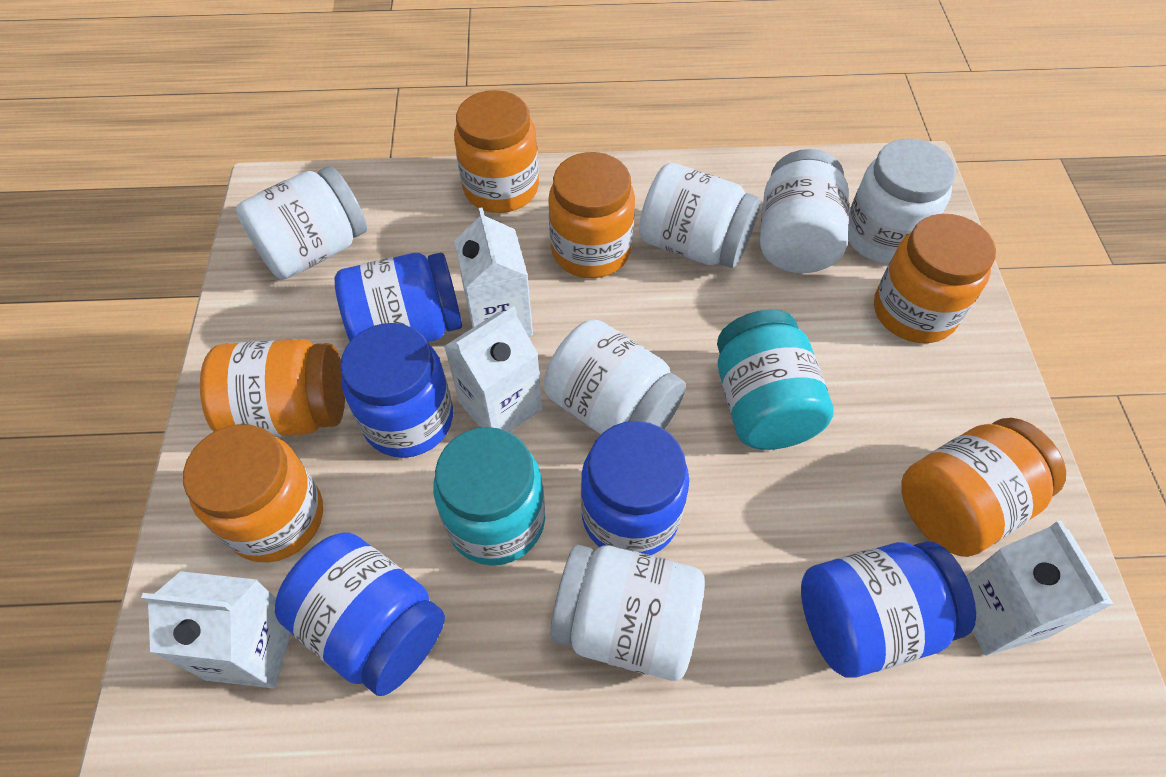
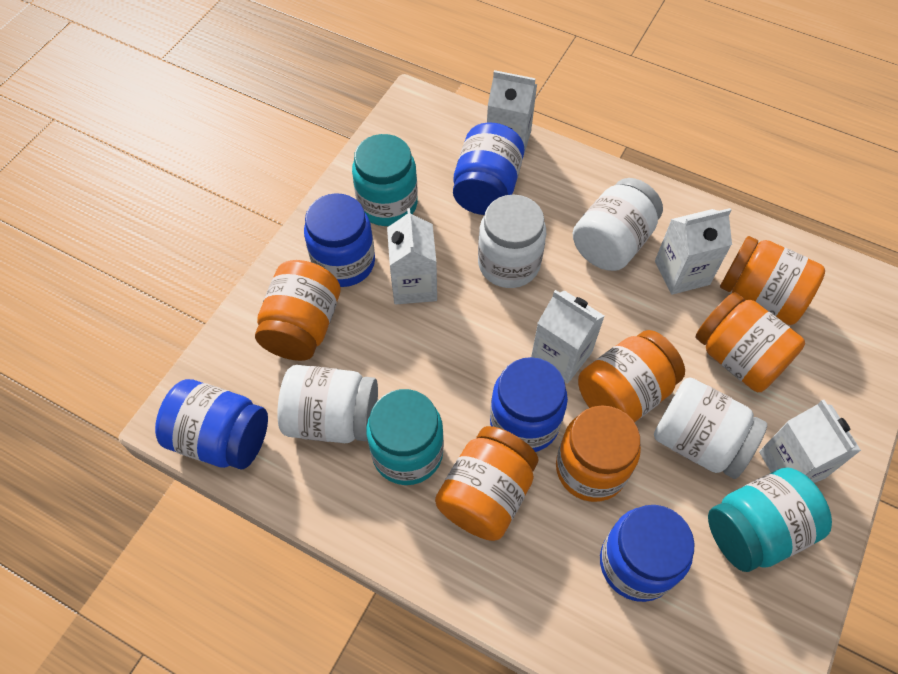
turquoise jar: [433,427,545,566] [717,310,834,450] = 2 -> [352,134,418,226] [366,389,444,485] [708,467,832,572] = 3
white carton: [141,571,291,688] [444,306,542,432] [454,207,533,336] [966,520,1113,655] = 4 -> [387,208,437,305] [487,70,537,157] [531,290,605,384] [655,208,732,295] [759,400,861,483] = 5
white jar: [236,166,367,280] [544,319,686,434] [550,544,705,681] [639,163,761,268] [760,149,849,273] [848,138,956,264] = 6 -> [277,365,378,443] [478,195,546,288] [573,178,663,271] [654,377,767,479] = 4

